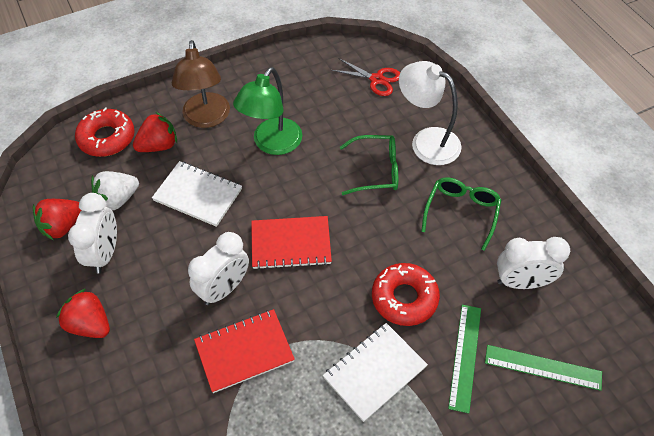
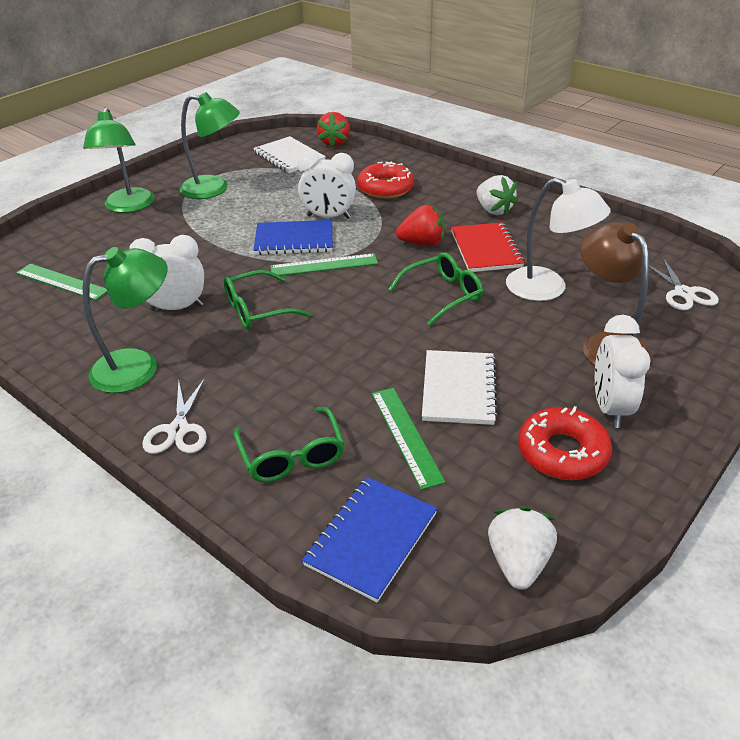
blue notebook: none = 0 -> [253,220,332,255] [302,477,438,602] = 2
green glasses: [340,135,398,195] [421,177,501,251] = 2 -> [223,270,311,329] [234,407,345,482] [388,252,483,326] = 3
green lamp: [233,67,302,155] = 1 -> [83,107,155,213] [83,247,167,393] [180,92,240,199] = 3
green ruler: [448,305,481,413] [485,345,602,391] = 2 -> [16,264,107,300] [270,253,378,276] [372,388,446,490] = 3
red notebook: [194,309,295,393] [251,216,332,270] = 2 -> [451,222,525,272] = 1
red scissors: [331,58,400,96] = 1 -> none = 0
red strawberry: [33,199,81,240] [56,289,110,338] [133,112,177,152] = 3 -> [317,112,350,148] [396,205,445,246] = 2
white scissors: none = 0 -> [142,378,207,454] [649,258,719,310] = 2
white strawberry: [91,171,139,210] = 1 -> [476,175,518,216] [488,507,557,590] = 2

